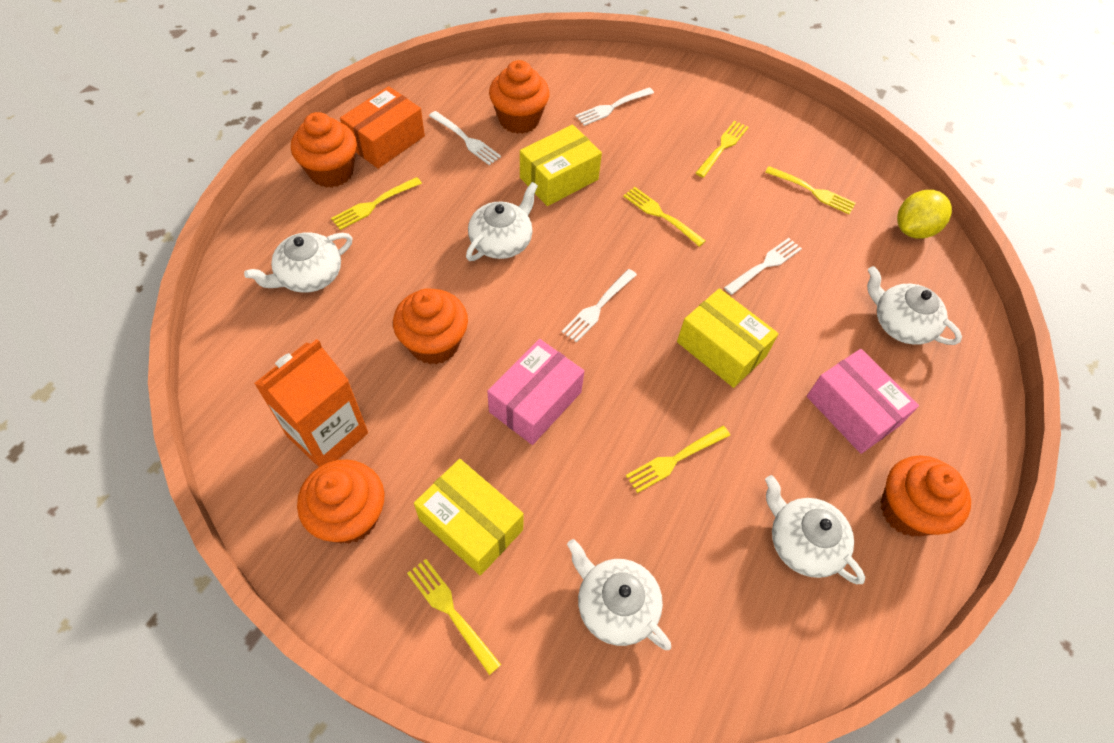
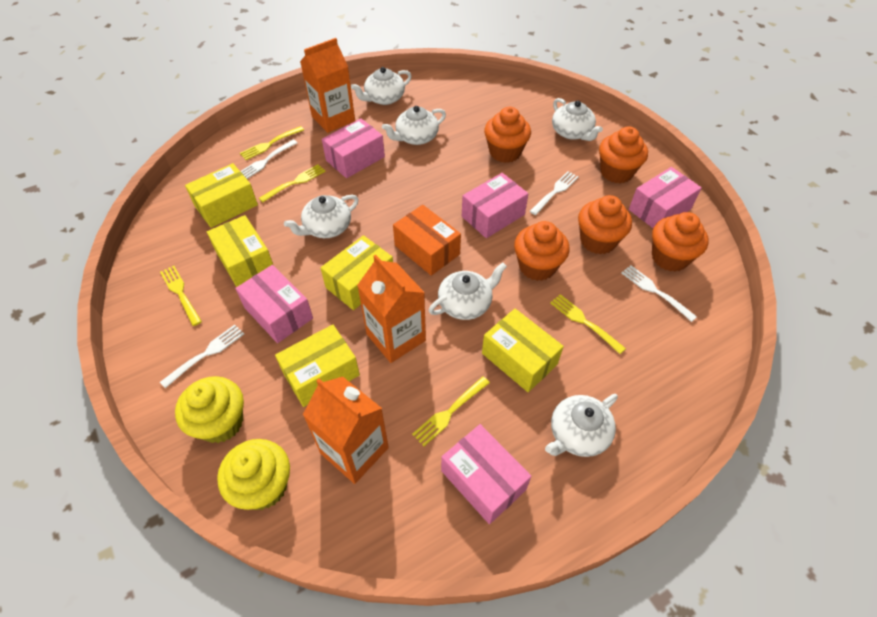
orange carton: [254,339,368,467] = 1 -> [300,38,355,133] [303,377,389,484] [357,255,426,363] = 3
pink box: [487,339,584,445] [807,349,919,454] = 2 -> [235,265,313,343] [322,118,385,178] [441,424,531,524] [462,173,528,238] [629,167,702,228] = 5
white teapot: [244,232,353,293] [466,182,538,261] [567,539,671,650] [765,475,865,584] [867,266,962,345] = 5 -> [284,195,359,238] [351,67,412,105] [382,106,446,145] [429,263,507,320] [545,394,618,457] [552,98,603,141] = 6
yellow box: [414,459,524,576] [520,124,602,206] [677,288,779,388] = 3 -> [185,163,258,228] [207,215,274,287] [275,324,360,407] [320,235,393,310] [482,309,564,392] = 5
yellow cupcake: none = 0 -> [175,376,244,443] [217,439,290,510] = 2
yellow fork: [331,177,422,230] [407,559,501,675] [623,187,705,247] [626,426,730,493] [696,121,748,178] [765,166,856,214] = 6 -> [160,266,202,326] [240,126,304,160] [259,164,326,203] [412,376,490,446] [550,294,626,354] = 5
yellow lemon: [897,190,952,239] = 1 -> none = 0

